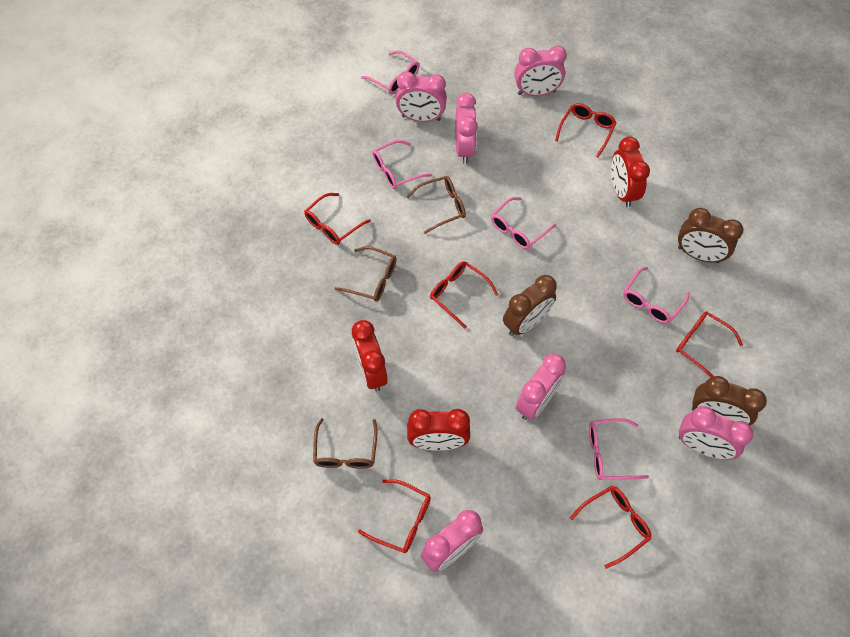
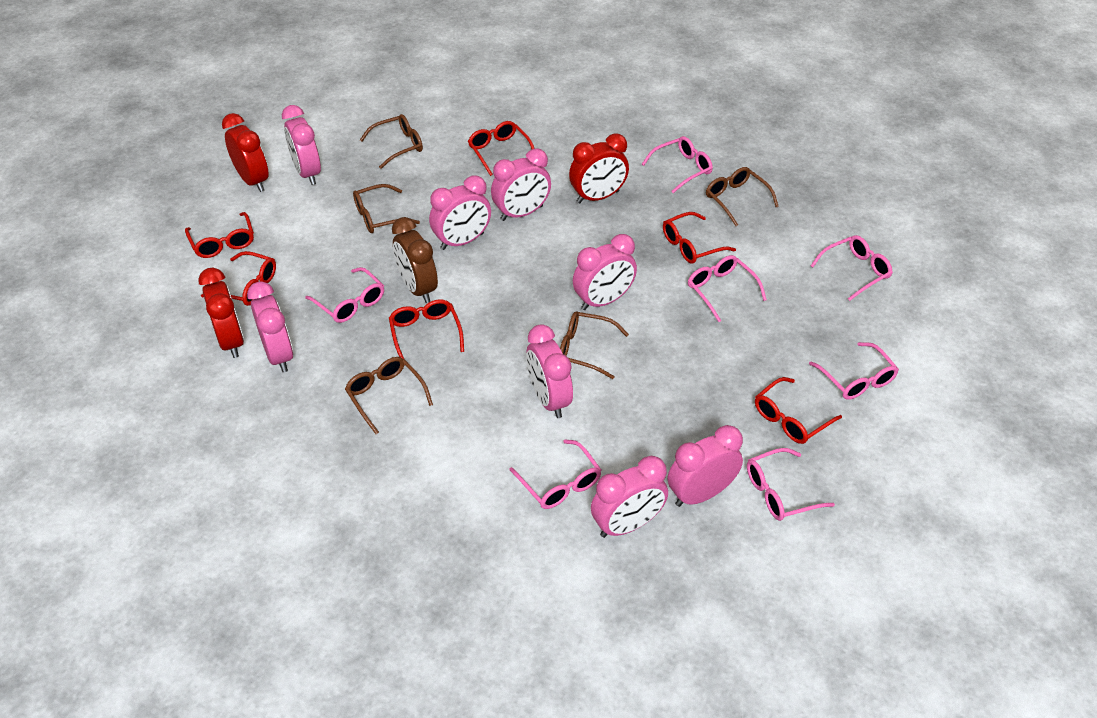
brown clock: [503,275,557,336] [678,208,743,263] [692,376,767,426] = 3 -> [392,217,438,303] = 1
brown glasses: [313,418,378,469] [335,246,397,301] [407,176,466,234] = 3 -> [345,357,433,434] [353,184,420,233] [360,114,423,169] [560,311,629,379] [706,167,779,226] = 5
pink clock: [396,71,447,122] [421,510,484,572] [455,93,478,164] [515,46,567,96] [516,354,566,420] [679,406,753,460] = 6 -> [247,281,293,372] [282,105,321,185] [429,176,491,250] [491,149,551,221] [526,324,573,418] [573,234,637,310] [591,456,668,538] [668,425,743,507] = 8
pink glasses: [361,50,419,94] [372,140,432,189] [491,197,556,249] [589,418,649,480] [623,267,690,324] = 5 -> [305,267,384,323] [509,439,601,509] [642,136,713,193] [688,255,767,322] [747,448,835,521] [809,342,899,400] [811,235,893,301] = 7

